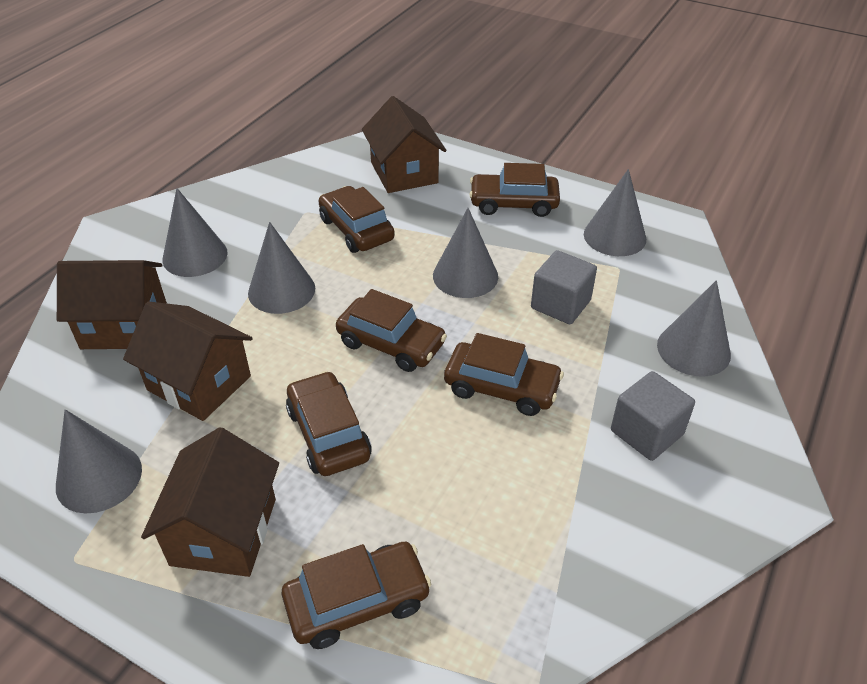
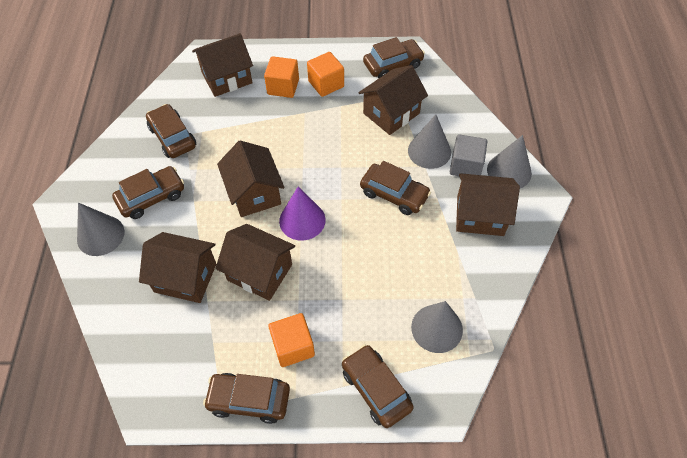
brown house: [57,260,167,349] [123,301,253,421] [141,427,279,577] [362,96,447,193] = 4 -> [139,232,216,303] [192,33,253,97] [215,224,295,301] [217,140,285,217] [358,65,428,135] [456,173,520,236] = 6
grey cone: [56,409,142,513] [162,188,227,277] [248,222,315,314] [433,208,498,298] [584,169,646,256] [657,280,731,377] = 6 -> [77,203,124,256] [408,114,451,169] [411,301,463,353] [487,135,532,188] = 4
grey cube: [531,250,597,324] [611,371,695,461] = 2 -> [450,134,487,176] = 1
orange cube: none = 0 -> [264,56,299,98] [268,313,315,367] [307,52,344,97] = 3
purple cone: none = 0 -> [279,187,326,240] = 1

